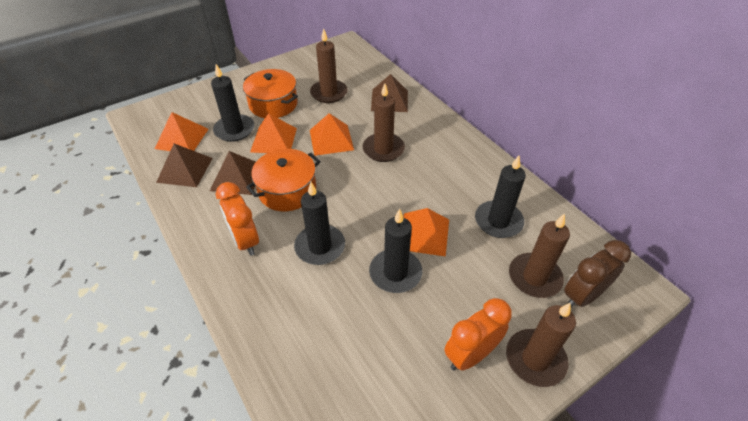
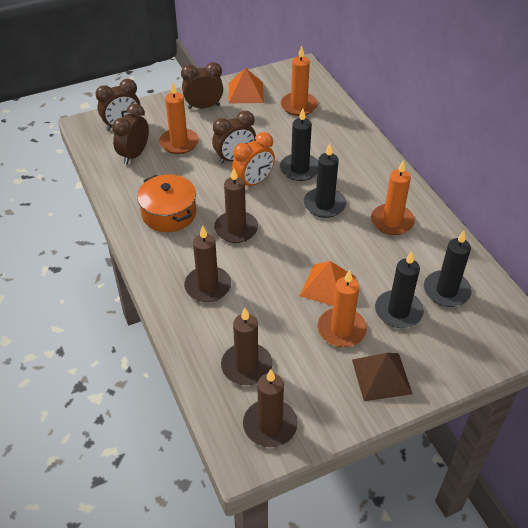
brown clock: [564,240,631,307] = 1 -> [95,79,141,131] [112,104,149,165] [181,62,223,109] [212,111,256,164] = 4
brown pyramid: [156,143,213,187] [210,151,256,195] [371,74,408,112] = 3 -> [352,353,412,401] = 1
orange candle: none = 0 -> [159,82,199,154] [281,46,318,116] [317,270,367,347] [371,160,415,235] = 4
orange clock: [216,182,259,256] [444,298,512,371] = 2 -> [232,132,275,186] = 1
orange pot: [243,69,298,118] [246,149,321,211] = 2 -> [137,174,196,232] = 1
orange pyramid: [155,112,208,151] [250,113,297,153] [310,113,354,156] [403,208,449,257] = 4 -> [229,68,264,103] [300,261,356,306] = 2

